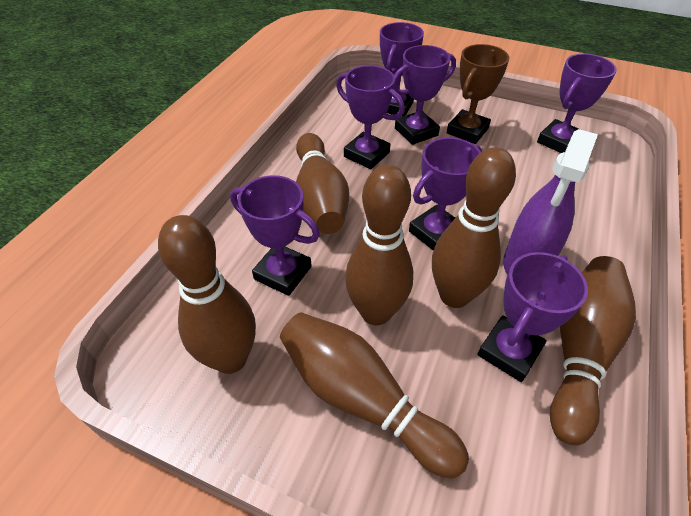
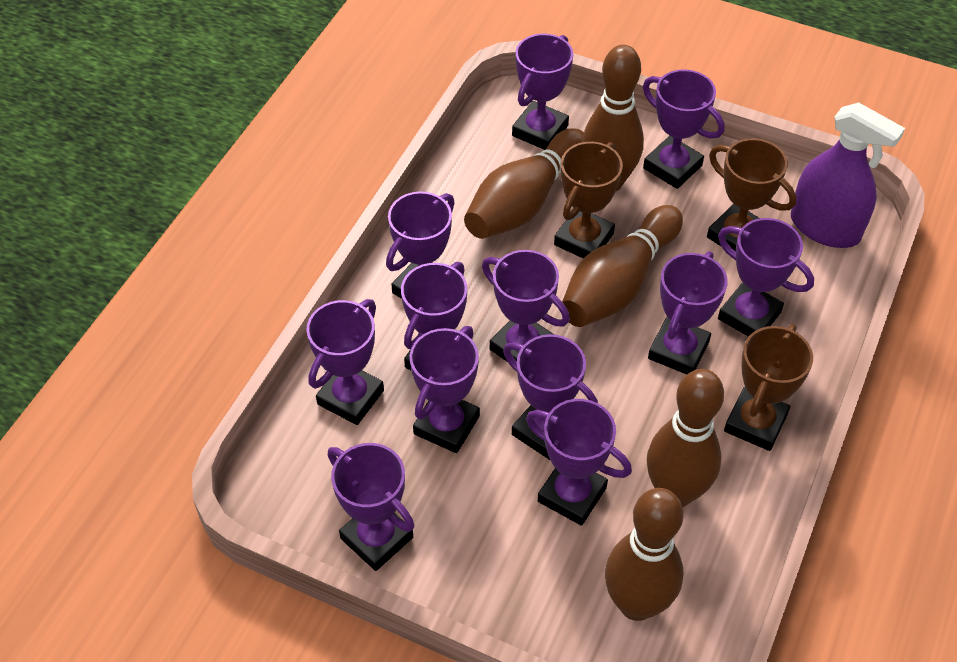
brown bowling pin: [158,215,256,374] [280,312,469,478] [296,133,349,234] [345,165,413,325] [432,147,516,308] [550,256,636,446] = 6 -> [464,128,584,239] [562,205,683,327] [582,45,644,191] [605,488,683,621] [647,369,724,507] = 5
brown trophy: [447,44,509,144] = 1 -> [554,142,623,258] [707,138,796,251] [724,324,813,451] = 3
purple trophy: [230,175,320,296] [336,65,405,169] [380,22,424,117] [394,45,456,145] [409,137,482,251] [478,252,588,382] [537,54,617,153] = 7 -> [306,299,384,425] [328,443,415,571] [386,191,455,299] [401,262,467,370] [410,326,480,453] [482,250,570,361] [503,334,598,461] [512,34,573,150] [526,399,632,526] [643,69,725,189] [648,251,728,374] [718,218,814,337] = 12

